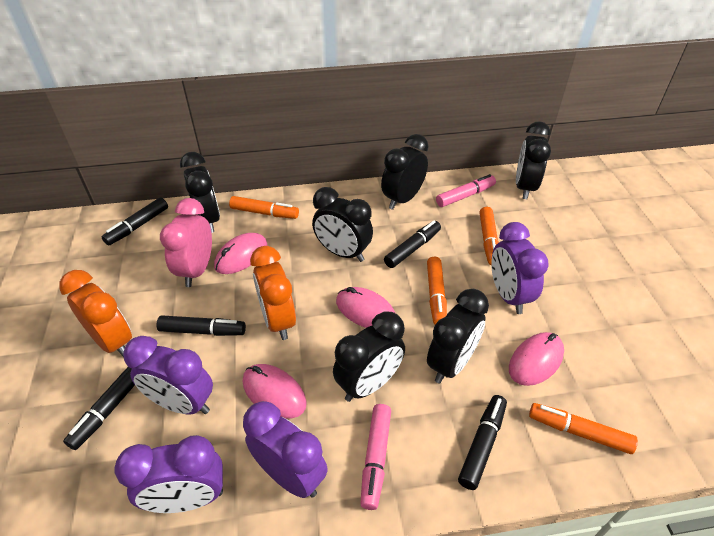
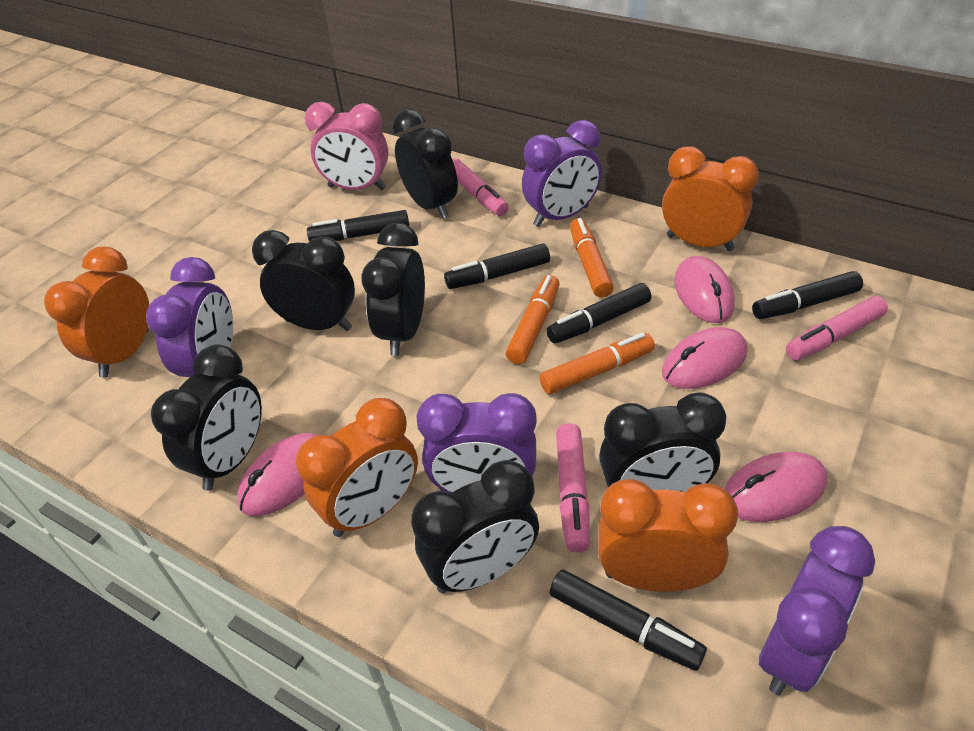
orange clock: [59,270,132,357] [250,246,296,340] = 2 -> [44,247,149,378] [296,398,418,537] [598,479,738,592] [662,146,759,251] = 4
orange marker: [229,196,299,219] [427,256,447,324] [480,207,499,265] [529,403,638,454] = 4 -> [506,275,560,364] [540,333,655,394] [570,218,614,298] = 3
pink marker: [360,404,391,510] [436,174,496,207] = 2 -> [452,158,509,216] [556,423,590,552] [786,296,888,360] = 3

